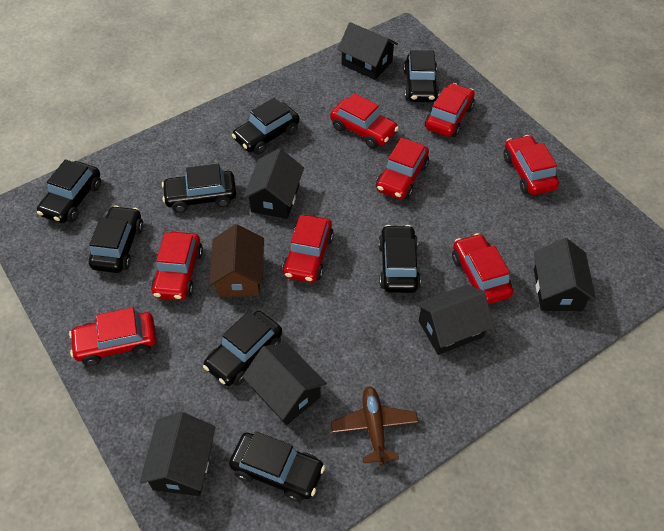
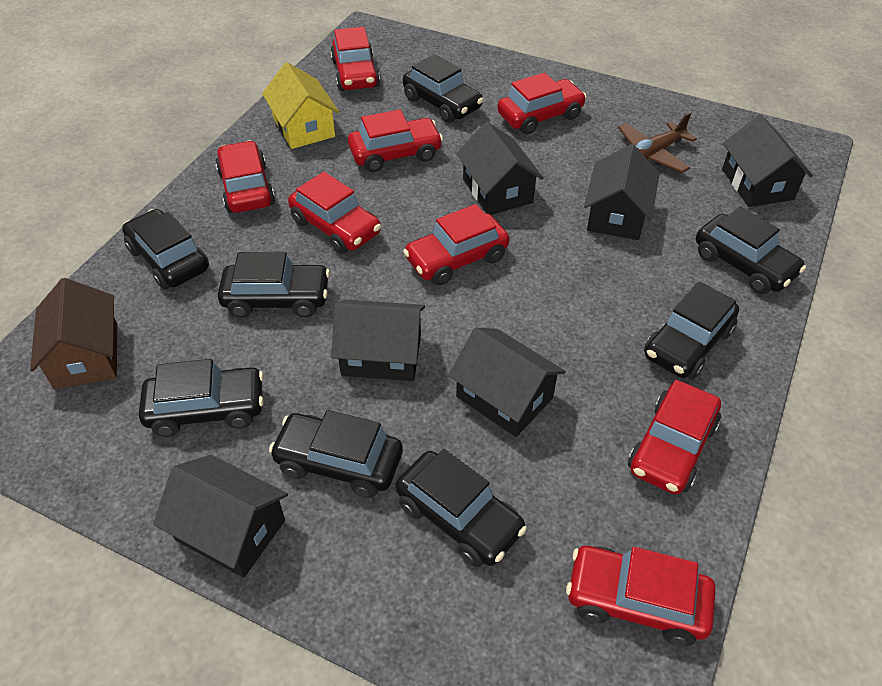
yellow house: none = 0 -> [262,62,339,149] = 1

